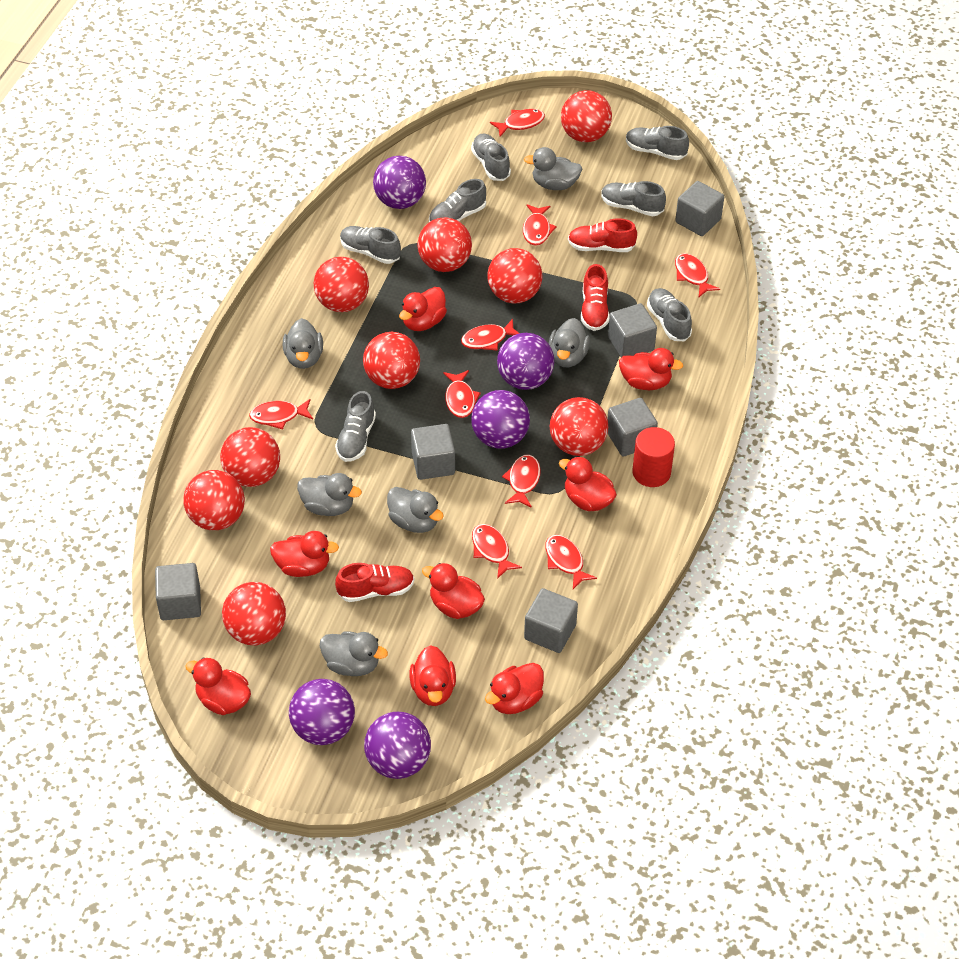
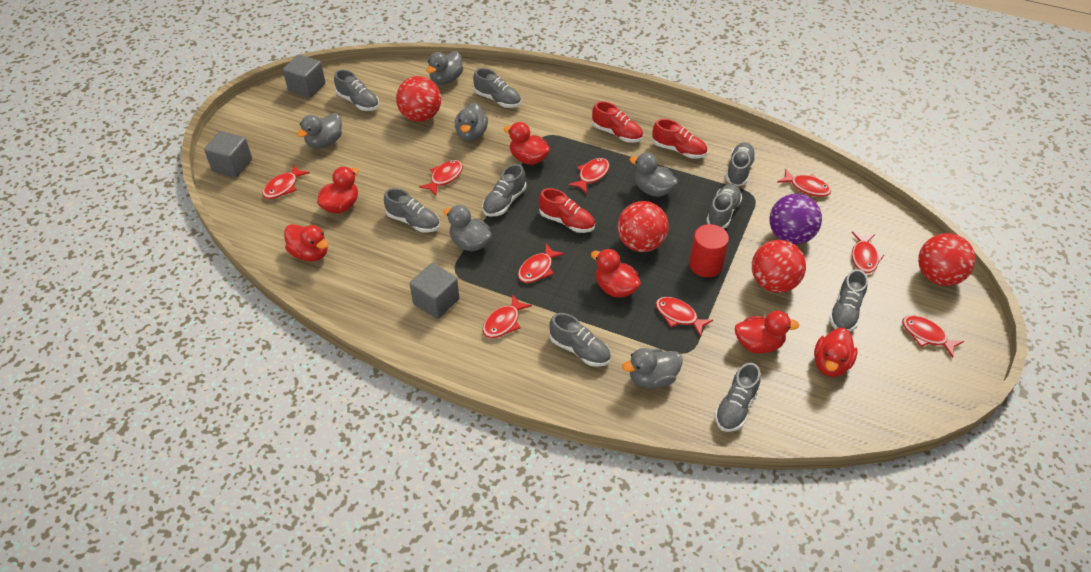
grey cube: [155,563,201,620] [411,424,455,480] [524,588,578,653] [608,303,657,357] [608,398,658,457] [675,181,724,236] = 6 -> [204,131,252,177] [283,54,325,98] [410,263,459,319] = 3
grey shoe: [335,391,376,462] [340,226,401,264] [429,179,486,222] [471,134,511,181] [601,181,666,216] [626,126,689,160] [647,288,692,341] = 7 -> [334,70,379,111] [384,188,440,233] [473,68,521,108] [482,164,526,217] [549,313,611,367] [706,184,742,229] [715,362,761,432] [726,142,756,186] [829,269,868,332] = 9
purple ball: [289,679,355,745] [364,712,431,779] [373,156,426,209] [471,390,530,449] [497,333,554,390] = 5 -> [769,194,822,245] = 1
red ball: [183,470,245,530] [220,427,280,487] [222,582,286,645] [314,257,369,312] [363,332,420,389] [418,217,472,272] [487,248,542,303] [550,397,608,456] [561,90,612,142] = 9 -> [396,76,441,122] [617,201,669,252] [752,240,806,293] [918,233,976,286] = 4
red duck: [185,657,251,715] [270,531,339,577] [399,287,447,331] [410,645,456,706] [422,563,485,619] [485,663,544,714] [559,457,617,511] [619,348,683,390] = 8 -> [284,224,329,262] [317,167,359,213] [504,122,550,165] [591,249,641,298] [735,311,799,354] [814,328,858,377] = 6

